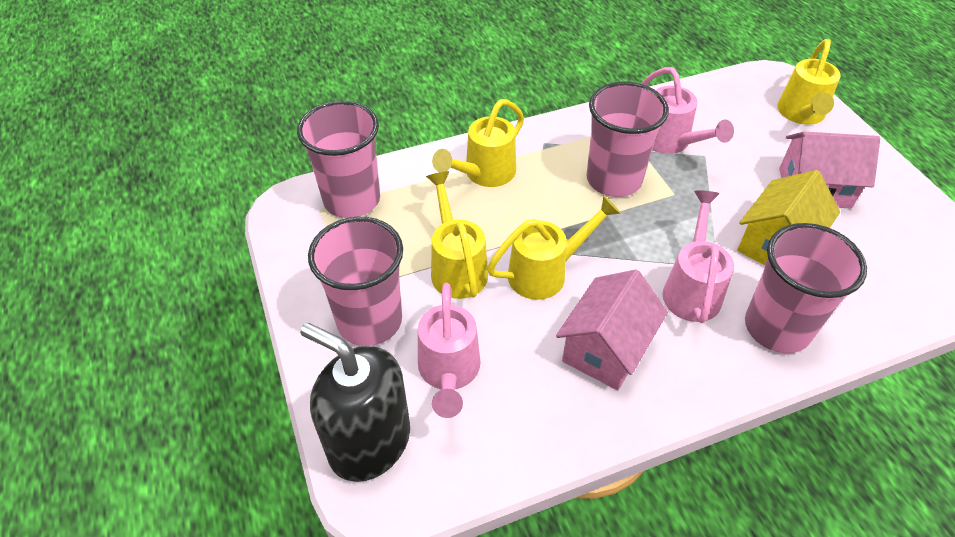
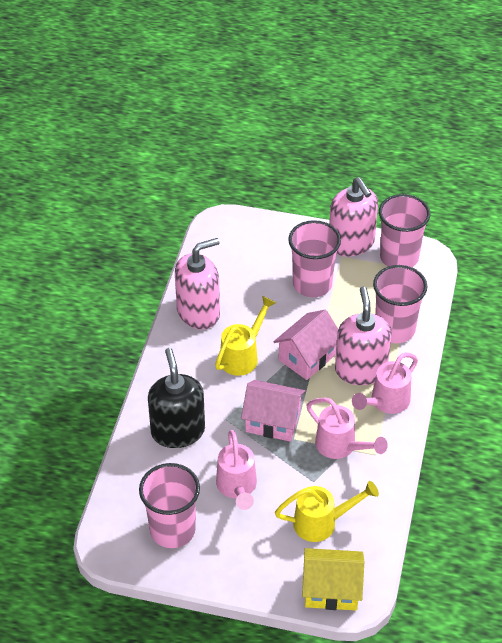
pink soap dispenser: none = 0 -> [175,238,220,329] [329,177,378,257] [335,286,392,385] = 3
yellow watering can: [426,171,488,299] [432,99,524,187] [487,196,621,300] [777,39,841,125] = 4 -> [215,296,276,376] [275,481,379,542] = 2

